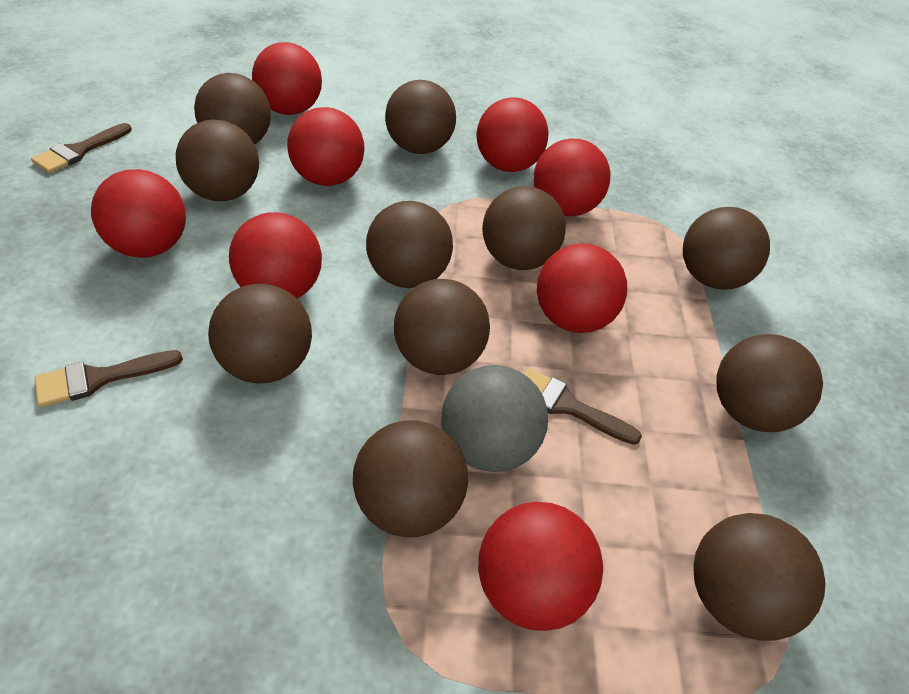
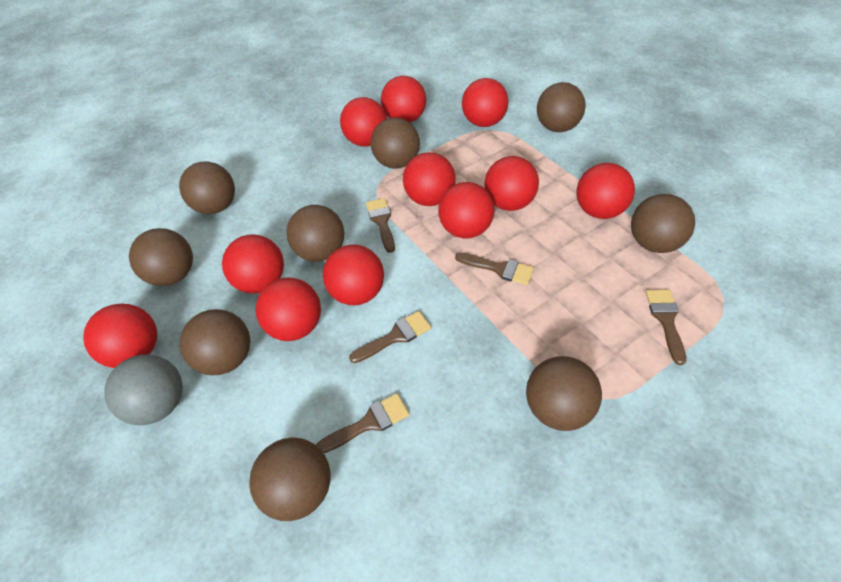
brown ball: [176,119,259,201] [194,73,271,145] [208,284,312,384] [353,420,468,537] [366,201,453,288] [385,80,456,154] [394,279,490,375] [482,186,566,270] [683,207,770,290] [693,513,826,641] [717,334,823,432] = 11 -> [129,228,193,286] [179,161,235,214] [180,309,250,375] [249,437,331,521] [286,205,344,262] [371,118,420,169] [526,356,602,431] [537,82,586,132] [631,194,695,253] = 9
brown brush: [31,123,132,173] [35,350,183,407] [524,368,642,445] = 3 -> [316,393,409,453] [349,311,431,363] [366,198,395,253] [455,252,534,285] [646,290,686,365] = 5
red ball: [91,169,186,258] [229,212,322,299] [252,42,322,115] [287,107,365,186] [476,97,548,172] [478,502,603,631] [533,139,610,216] [537,243,627,333] = 8 -> [83,304,157,368] [222,235,284,294] [256,278,321,341] [323,245,384,305] [340,97,387,146] [381,76,426,123] [403,152,456,206] [438,182,494,238] [462,78,508,127] [484,156,539,211] [577,163,635,219] = 11

